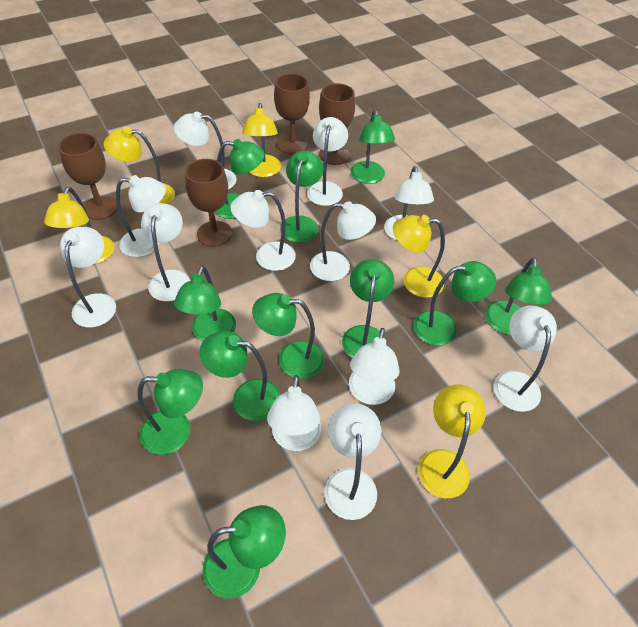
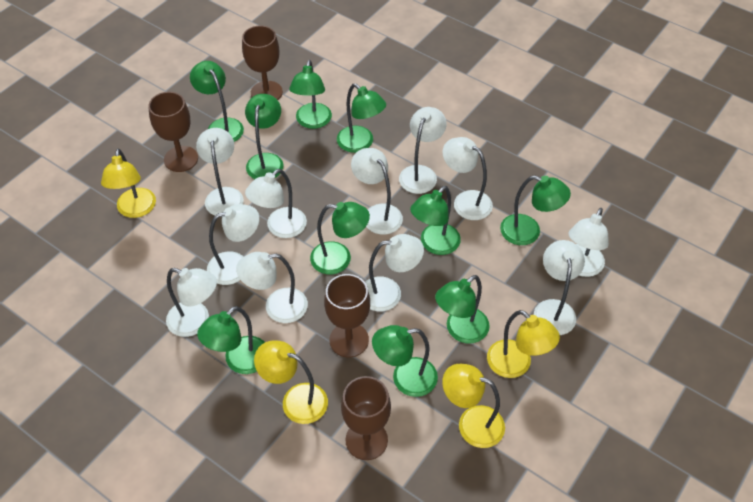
green lamp: [137,369,203,455] [174,266,236,342] [200,331,280,421] [202,505,286,599] [214,139,265,219] [252,293,324,379] [280,151,324,243] [342,259,394,358] [350,110,395,184] [413,261,496,345] [485,258,552,335] = 11 -> [190,61,244,142] [197,306,265,374] [245,94,283,179] [289,60,332,129] [310,202,370,274] [337,83,386,153] [372,325,438,397] [410,186,461,255] [435,275,490,344] [500,175,571,245] = 10
white lamp: [60,227,116,328] [116,175,166,257] [141,203,190,302] [174,112,237,190] [230,190,296,271] [267,375,321,451] [307,117,348,206] [310,201,376,281] [324,403,381,520] [349,328,400,405] [384,166,434,240] [494,305,557,412] = 12 -> [166,268,217,337] [196,128,244,216] [207,204,259,285] [236,252,308,323] [245,169,307,238] [351,148,403,235] [365,234,424,311] [399,107,447,194] [443,137,493,220] [534,240,585,335] [568,208,609,277] = 11
yellow lamp: [44,187,114,264] [104,127,175,204] [242,103,281,177] [393,215,445,298] [418,384,486,498] = 5 -> [101,149,156,218] [254,341,328,424] [442,364,505,448] [487,310,560,378] = 4

